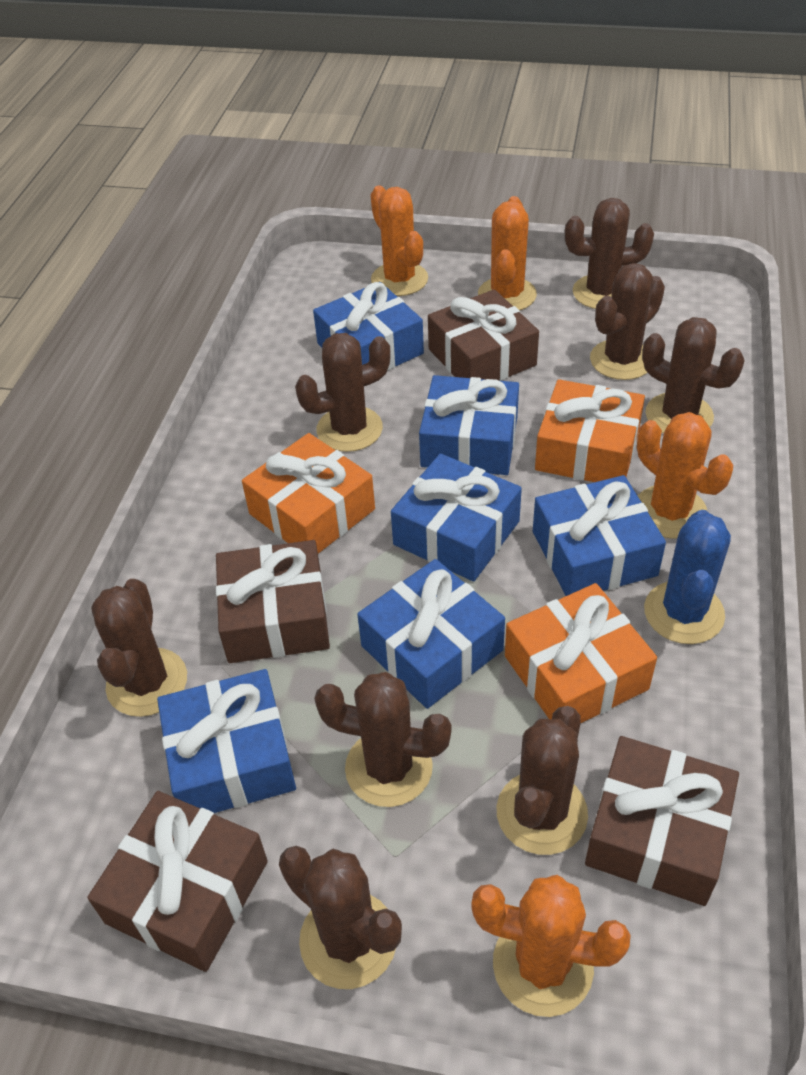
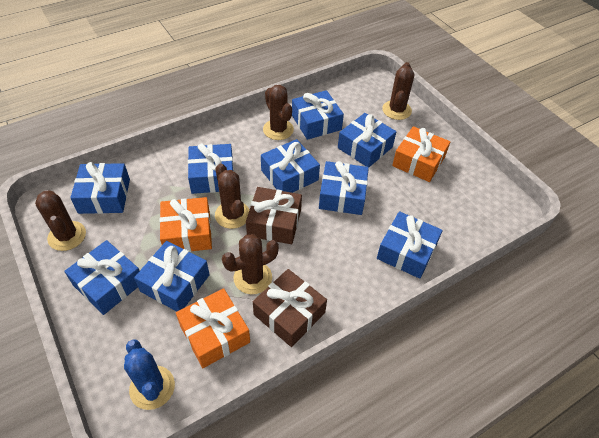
blue gift: [157,669,296,813] [313,282,424,371] [357,559,505,709] [391,454,522,581] [419,375,519,475] [533,475,666,596] = 6 -> [64,240,140,315] [70,162,130,214] [134,241,210,312] [188,143,234,194] [261,139,320,193] [292,90,344,140] [319,161,369,215] [338,113,396,167] [377,211,443,279] = 9
brown cactus: [91,579,187,717] [279,846,402,989] [295,333,391,452] [314,672,451,807] [497,706,588,855] [565,198,654,309] [590,263,665,380] [642,317,745,434] = 8 -> [35,190,86,251] [215,163,249,229] [222,234,279,294] [263,85,294,140] [382,62,414,120] = 5
brown gift: [87,791,268,972] [216,540,330,663] [428,289,539,381] [585,736,739,906] = 4 -> [246,187,302,244] [253,269,327,347] = 2
orange cactus: [371,186,428,296] [472,875,631,1017] [478,196,537,311] [637,412,733,539] = 4 -> none = 0

